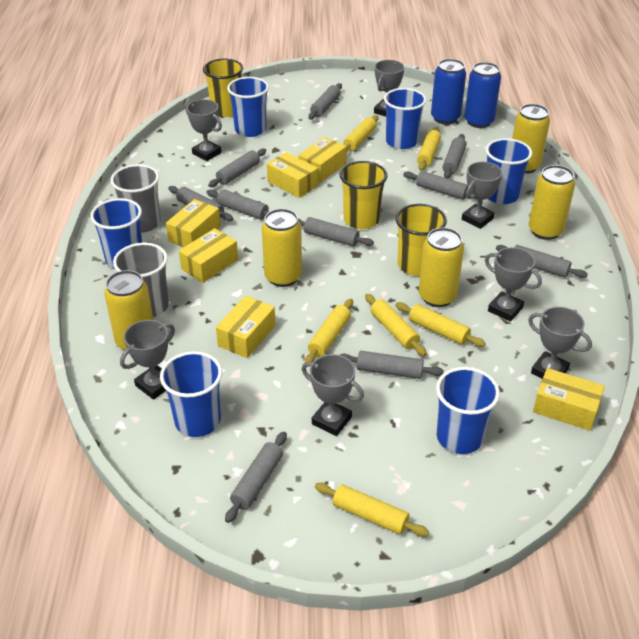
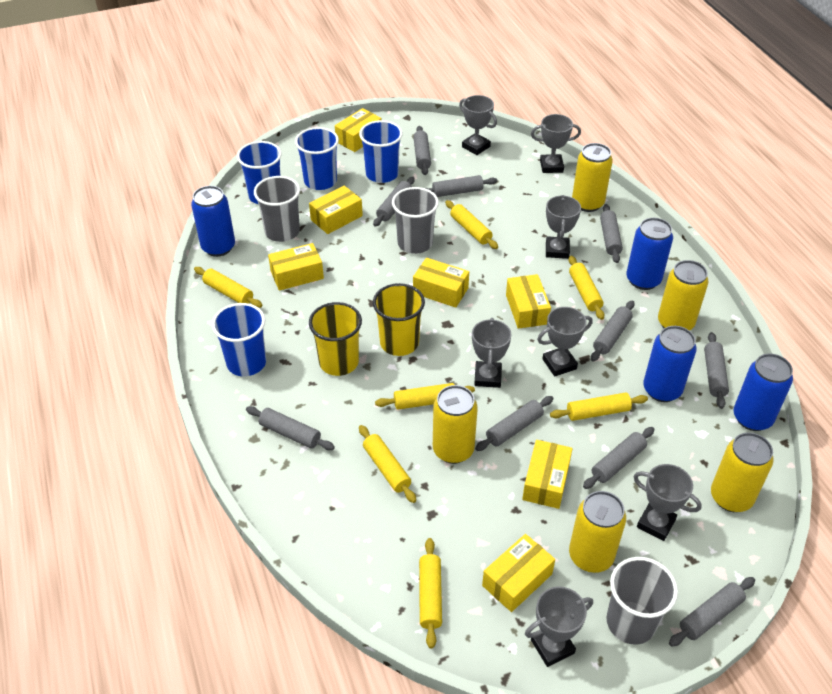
blue can: [431,59,466,125] [464,62,501,128] = 2 -> [191,186,235,257] [627,218,673,290] [643,326,697,402] [734,354,793,431] = 4
blue cup: [90,198,142,269] [160,351,222,437] [227,77,269,137] [384,88,426,149] [436,367,500,454] [486,138,532,204] = 6 -> [212,303,266,376] [237,141,282,204] [295,127,339,190] [359,120,403,183] = 4
grey cup: [111,164,161,233] [113,243,169,317] = 2 -> [254,176,300,242] [392,187,439,254] [606,557,678,645] = 3
yellow box: [166,199,221,247] [179,228,238,283] [216,296,276,358] [267,152,318,198] [298,137,347,182] [533,368,605,431] = 6 -> [268,243,324,291] [309,186,363,234] [335,108,382,152] [413,258,469,308] [482,534,555,612] [506,274,551,329] [522,440,573,509] = 7
yellow cup: [203,59,243,117] [340,161,388,229] [396,204,447,276] = 3 -> [309,302,362,376] [373,283,425,356] = 2
yellow rolling pin: [305,299,353,363] [315,483,429,537] [343,115,379,152] [365,294,427,356] [395,302,486,347] [417,127,441,171] = 6 -> [194,267,262,308] [359,425,416,503] [375,383,475,410] [419,538,442,649] [445,200,498,249] [550,393,648,421] [569,256,604,320] = 7

